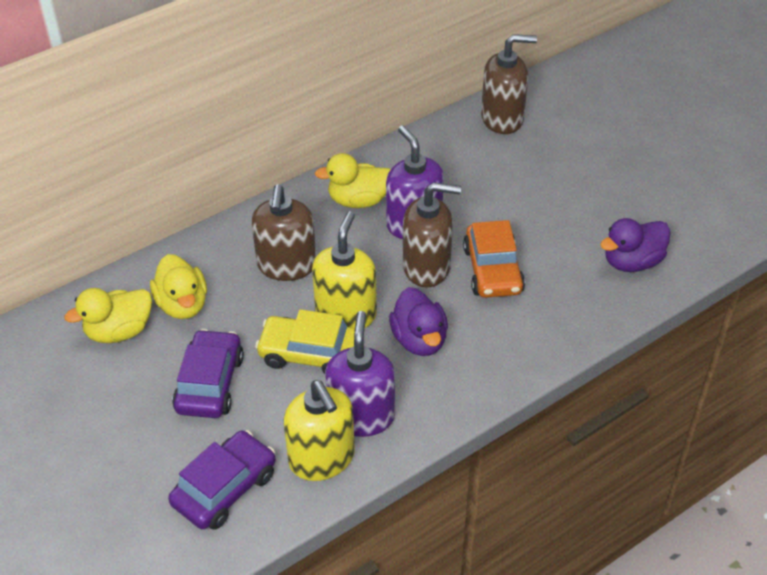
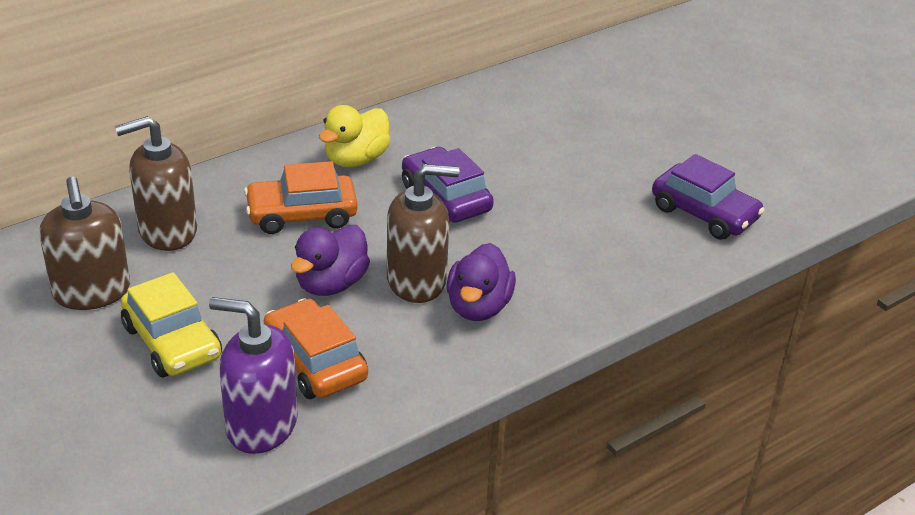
orange car: [463,220,525,298] = 1 -> [244,161,358,234] [264,298,368,399] = 2
purple soap dispenser: [325,311,395,437] [386,125,444,239] = 2 -> [209,297,298,454] = 1
yellow duck: [64,288,152,343] [150,254,207,319] [315,153,391,208] = 3 -> [319,105,391,167] = 1
yellow soap dispenser: [284,380,355,481] [312,211,377,328] = 2 -> none = 0

